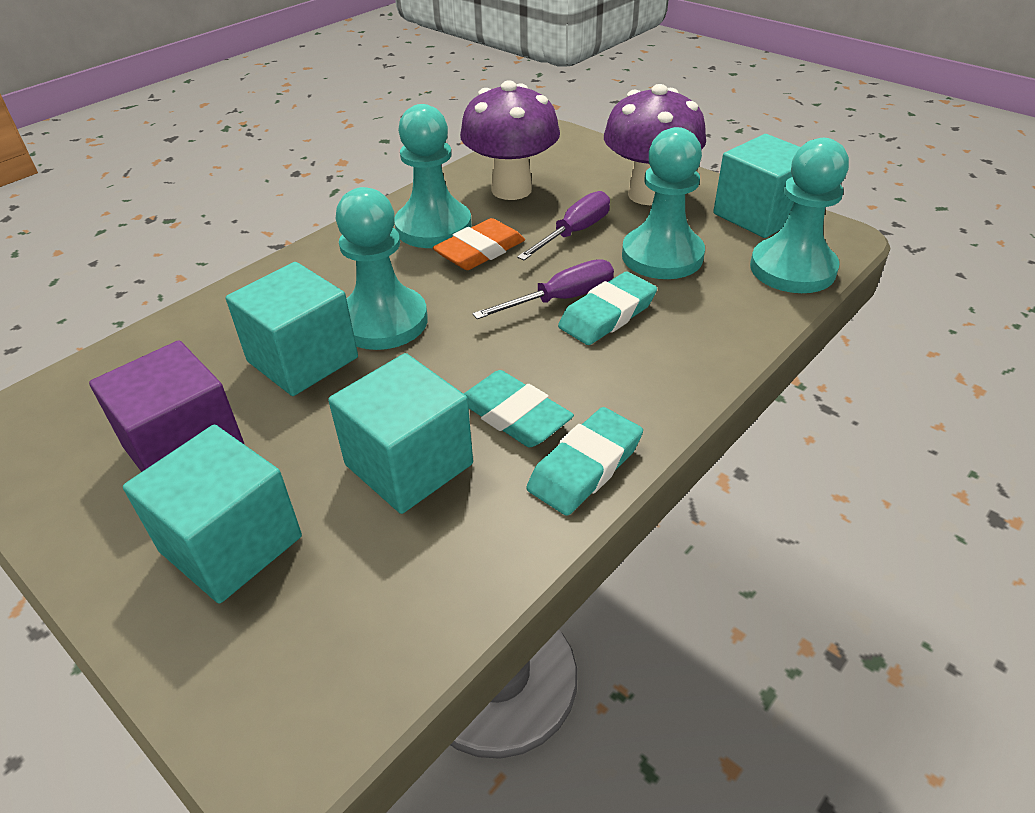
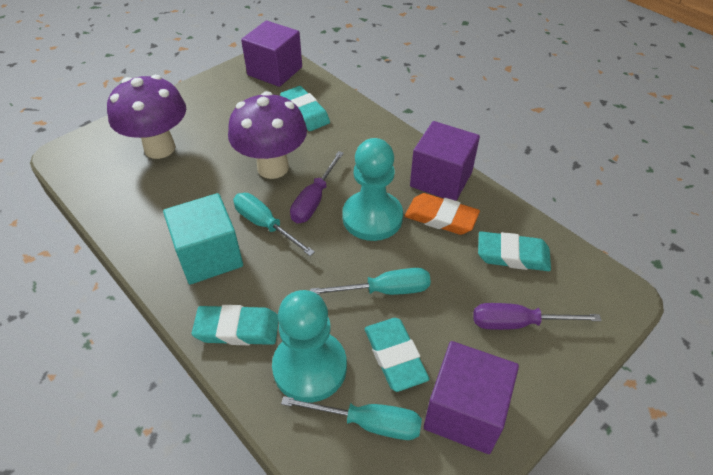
purple cube: [89,340,245,472] = 1 -> [241,20,302,87] [410,121,480,201] [424,341,519,454] = 3
turquoise cube: [123,425,302,603] [226,262,358,396] [328,353,473,514] [713,134,800,238] = 4 -> [163,193,243,284] = 1
turquoise eraser: [464,370,574,447] [526,407,643,516] [558,272,657,345] = 3 -> [192,305,279,345] [280,86,330,131] [365,318,430,392] [478,231,551,271] = 4
turquoise pawn: [336,187,428,350] [394,104,472,248] [622,127,705,279] [750,138,849,293] = 4 -> [272,290,347,402] [342,138,403,241] = 2
turquoise screwdriver: none = 0 -> [233,193,315,256] [281,396,422,440] [310,268,431,295] = 3

